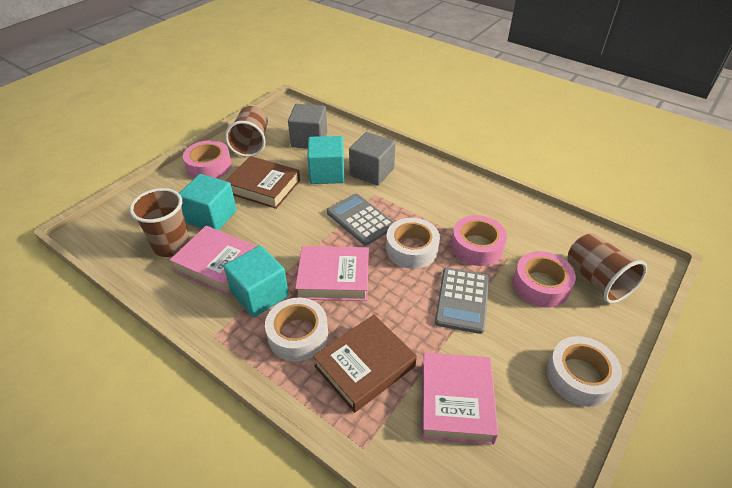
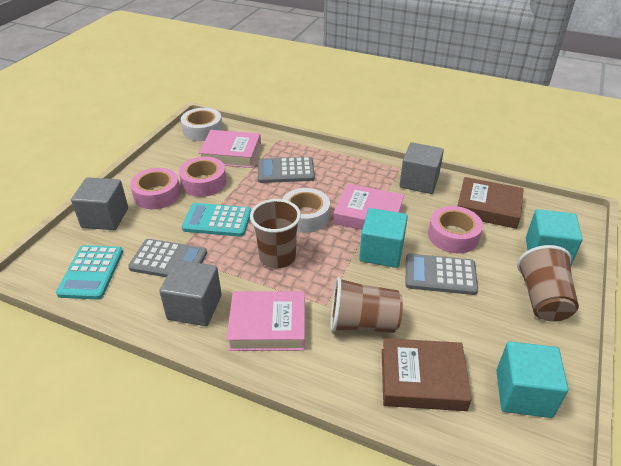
grey calculator: [327,194,394,246] [435,268,489,334] = 2 -> [128,239,207,277] [258,157,315,183] [406,254,478,295] = 3
grey cube: [288,104,327,149] [349,132,395,186] = 2 -> [71,177,128,230] [159,260,222,326] [399,142,444,194] = 3
turquoise calculator: none = 0 -> [56,245,123,300] [182,203,251,237] = 2
white tape: [265,298,328,361] [386,218,440,269] [547,336,622,407] = 3 -> [181,108,223,141] [282,188,330,233] = 2

